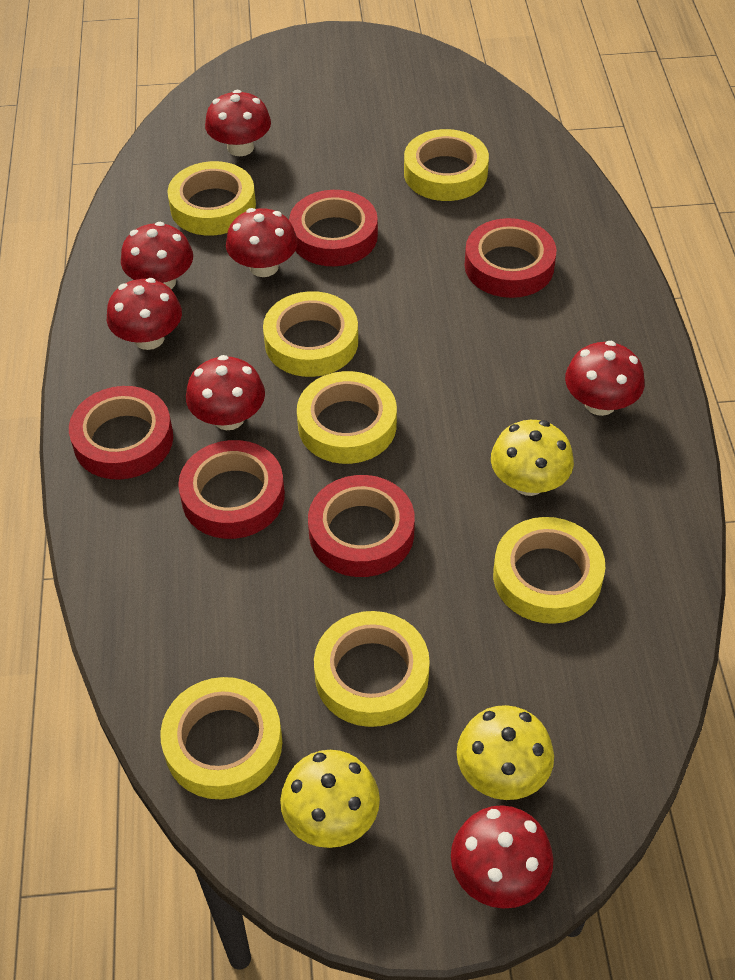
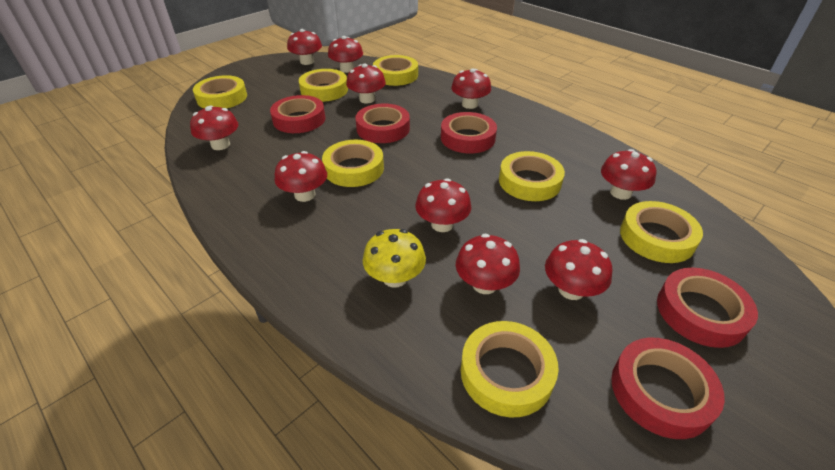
red mushroom: [107,278,182,350] [121,222,193,289] [186,355,265,430] [205,90,271,156] [226,208,298,277] [451,805,553,909] [565,341,645,416] = 7 -> [190,106,238,150] [275,151,327,202] [287,29,322,65] [328,36,363,73] [346,64,386,103] [415,178,471,232] [451,68,491,109] [456,234,520,294] [545,239,612,300] [601,149,656,200] = 10
yellow mushroom: [280,750,380,848] [457,705,554,800] [491,420,574,496] = 3 -> [363,229,426,288] = 1

